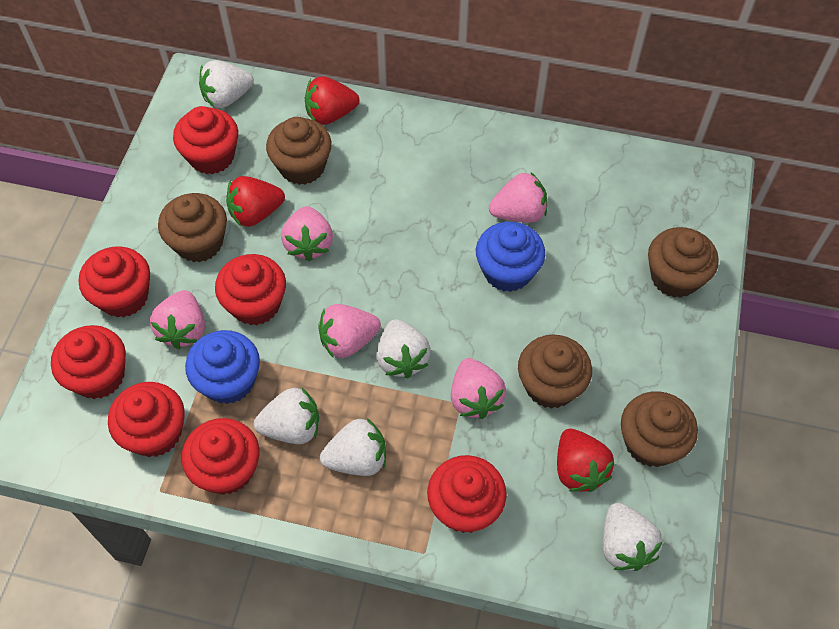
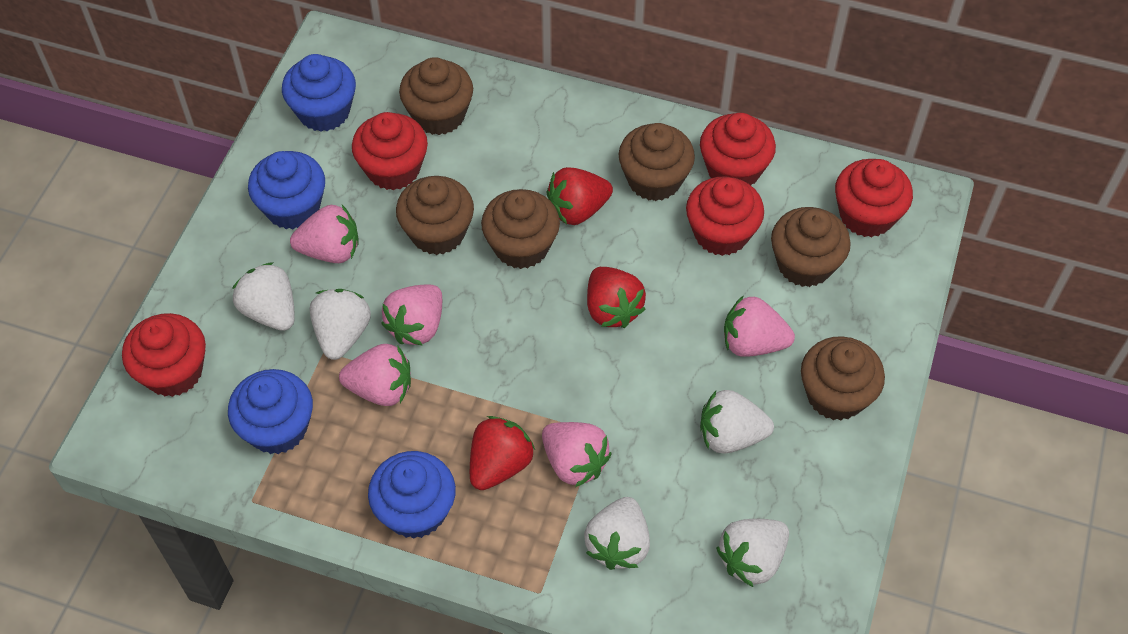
blue cupcake: [185,330,260,404] [476,222,545,292] = 2 -> [228,369,313,454] [248,151,325,230] [282,54,356,132] [368,451,456,539] = 4
brown cupcake: [158,193,227,262] [266,117,332,185] [518,335,592,409] [621,391,698,467] [648,227,719,298] = 5 -> [396,176,474,255] [399,57,473,135] [481,189,560,269] [619,123,695,201] [771,207,851,287] [801,336,885,421] = 6
red cupcake: [51,325,126,399] [79,246,150,318] [108,382,185,457] [173,106,238,174] [181,418,259,495] [215,254,286,325] [427,455,507,533] = 7 -> [122,313,206,397] [352,112,428,190] [686,176,764,256] [700,113,776,185] [835,159,913,238] = 5

